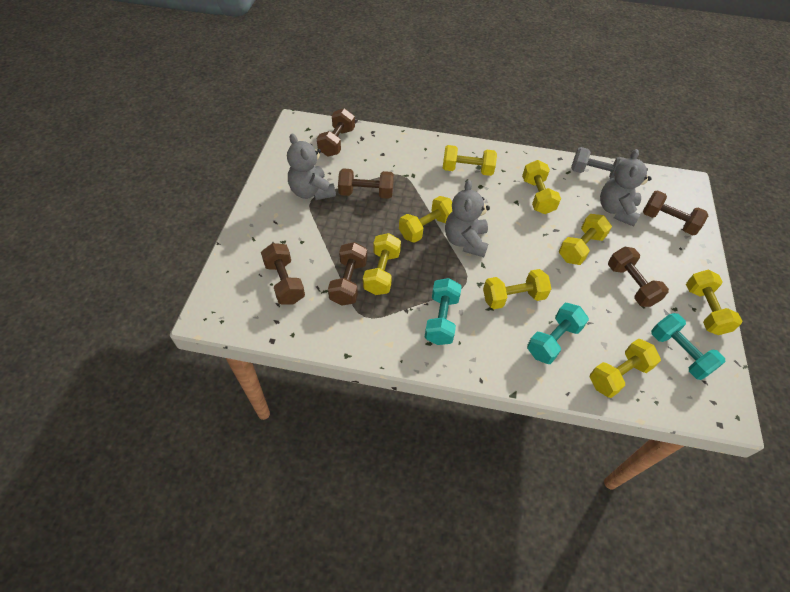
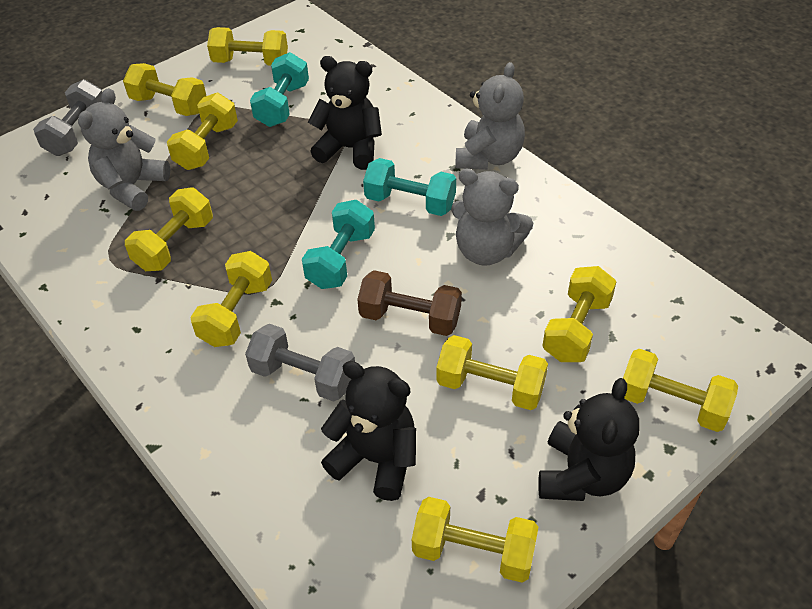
black teddy bear: none = 0 -> [308,56,382,170] [321,361,416,501] [538,378,640,501] = 3
brown dumbbell: [261,243,305,304] [317,108,355,156] [328,242,367,305] [338,169,394,199] [608,247,669,307] [643,190,708,235] = 6 -> [357,270,462,336] = 1
grey dumbbell: [571,147,627,179] = 1 -> [33,79,102,156] [245,324,355,402] = 2
yellow dumbbell: [363,233,401,295] [399,196,452,243] [443,145,497,176] [483,269,551,309] [522,160,561,214] [559,214,612,265] [590,339,661,398] [686,270,742,335] = 8 -> [123,63,206,116] [125,187,213,271] [167,93,238,170] [190,251,272,347] [207,27,288,65] [412,497,538,582] [436,335,548,410] [542,266,617,362] [623,349,738,432] = 9

